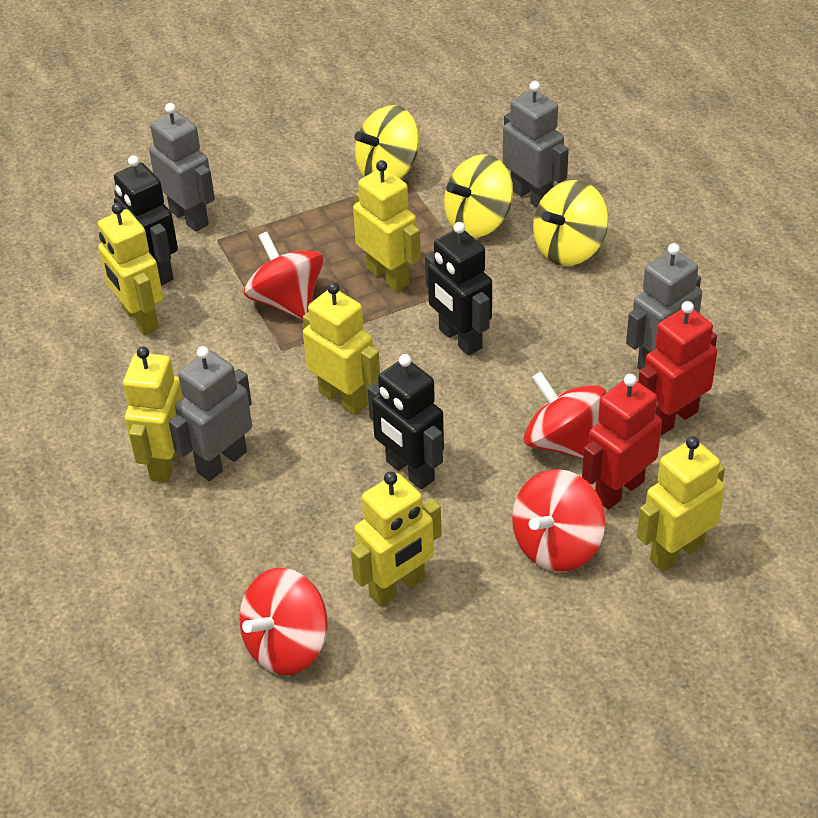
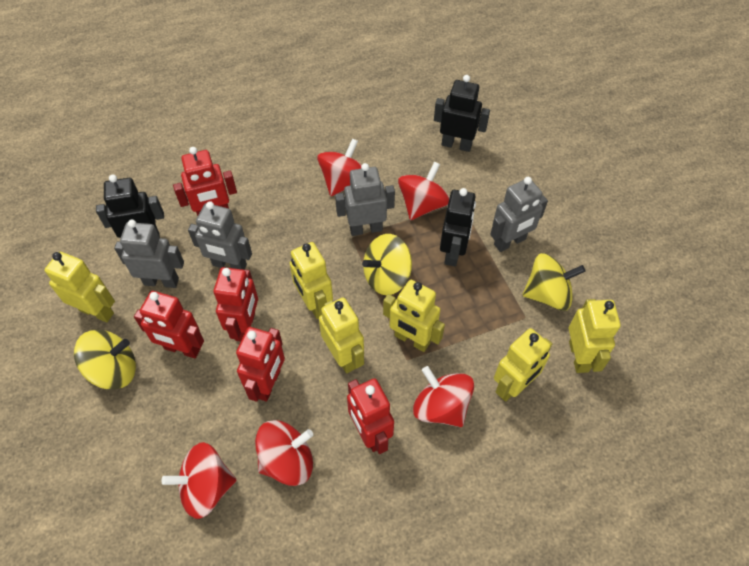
red robot: [582,374,662,510] [638,301,717,435] = 2 -> [134,291,204,358] [173,147,237,216] [213,267,258,342] [236,327,285,402] [347,378,394,454] = 5
red spinning top: [239,568,328,675] [244,232,323,320] [512,469,605,572] [524,371,606,459] = 4 -> [161,442,236,519] [255,420,313,486] [317,138,362,196] [398,162,449,220] [413,366,474,427] = 5

